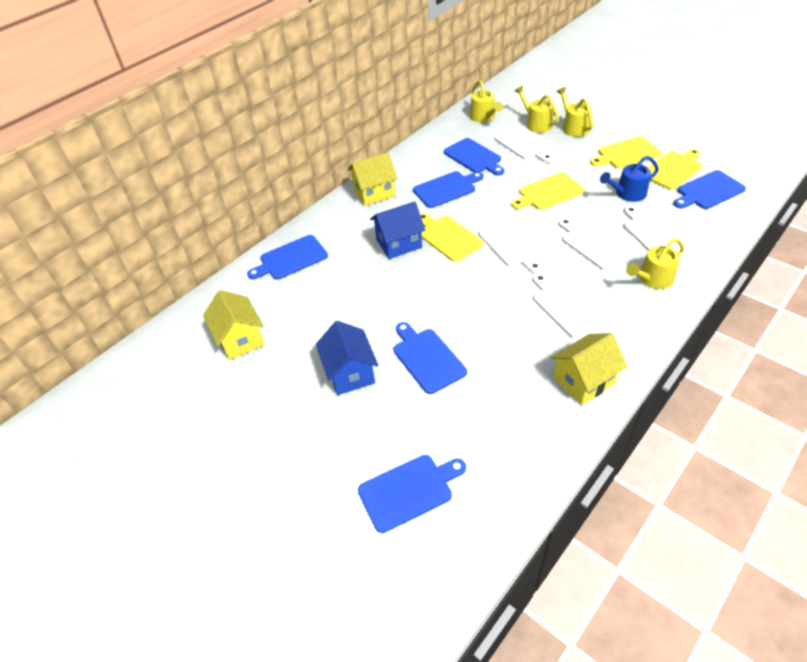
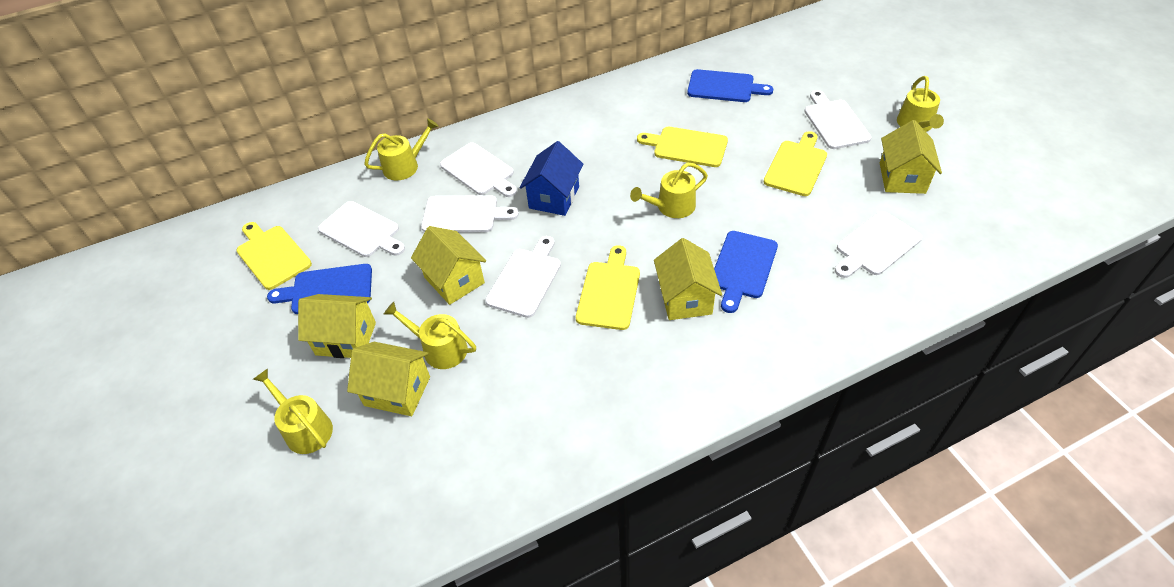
blue cutting board: [247,235,328,280] [358,455,466,533] [394,322,467,394] [413,171,483,208] [444,138,504,175] [674,170,746,209] = 6 -> [267,264,372,314] [687,69,773,102] [714,231,778,313] = 3
blue house: [316,321,378,395] [370,202,425,259] = 2 -> [519,141,583,216] = 1
blue watering can: [600,156,659,202] = 1 -> none = 0
white cutting board: [478,219,542,273] [494,125,553,163] [533,273,608,338] [559,218,633,270] [624,206,693,253] = 5 -> [318,201,405,257] [421,195,519,232] [440,143,517,197] [485,236,561,318] [804,90,871,149] [835,211,922,278] = 6
yellow house: [203,290,264,360] [348,152,397,206] [551,333,628,405] = 3 -> [298,294,376,358] [347,342,430,416] [411,226,486,305] [654,238,722,320] [880,120,942,194] = 5
yellow watering can: [470,80,503,123] [515,86,559,133] [557,87,593,137] [626,238,685,289] = 4 -> [253,369,333,454] [364,118,439,180] [384,302,476,369] [630,163,708,218] [897,76,944,132] = 5

